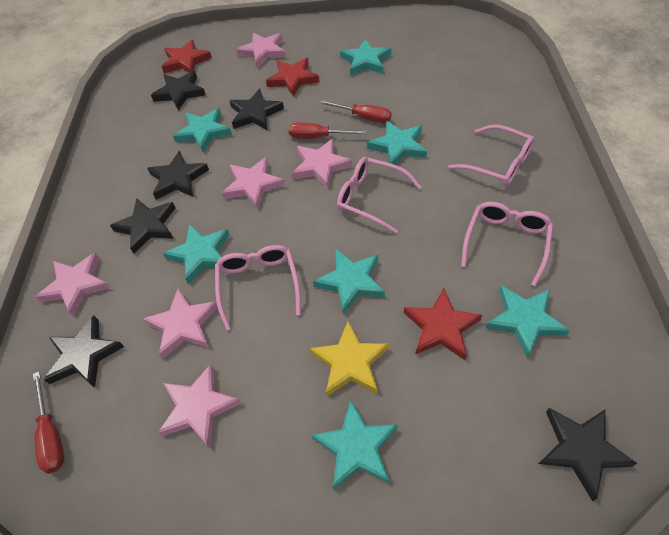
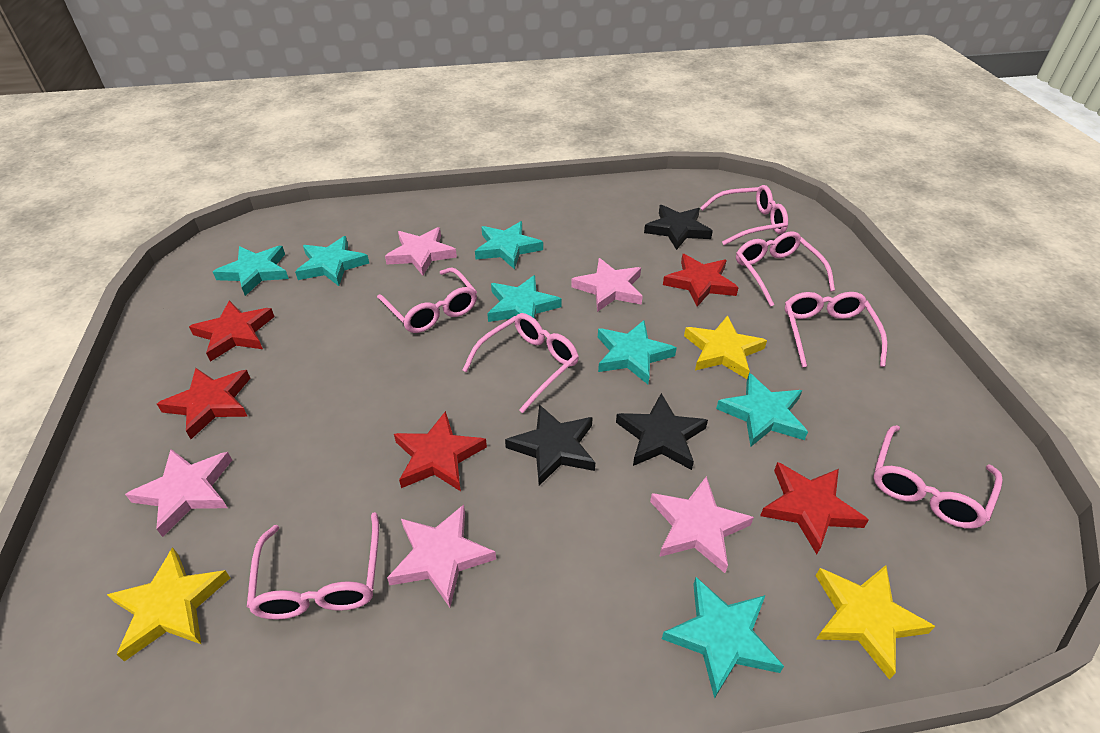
black star: [44,315,124,388] [110,198,175,254] [147,151,209,200] [151,71,206,111] [229,89,284,130] [538,408,638,501] = 6 -> [505,404,595,486] [616,393,708,470] [644,205,713,250] = 3
pink glasses: [215,245,301,330] [337,157,421,234] [448,125,534,186] [461,202,553,286] = 4 -> [247,512,379,620] [377,267,477,333] [463,313,579,413] [700,185,788,245] [736,231,835,307] [785,292,887,368] [873,425,1003,529] = 7
pink star: [35,253,110,317] [143,289,218,359] [158,364,241,447] [222,157,285,209] [236,32,286,67] [292,139,353,189] = 6 -> [125,449,232,537] [385,227,457,276] [387,504,496,607] [571,258,643,312] [650,476,754,573] = 5
red screwdriver: [33,372,64,474] [289,122,367,138] [319,100,392,123] = 3 -> none = 0
red star: [162,40,212,73] [266,58,320,97] [404,288,482,360] = 3 -> [157,368,251,439] [189,300,275,362] [394,411,487,491] [663,254,739,307] [760,462,869,554] = 5
yellow star: [310,321,389,396] = 1 -> [107,547,230,661] [684,315,767,379] [816,565,935,679] = 3

